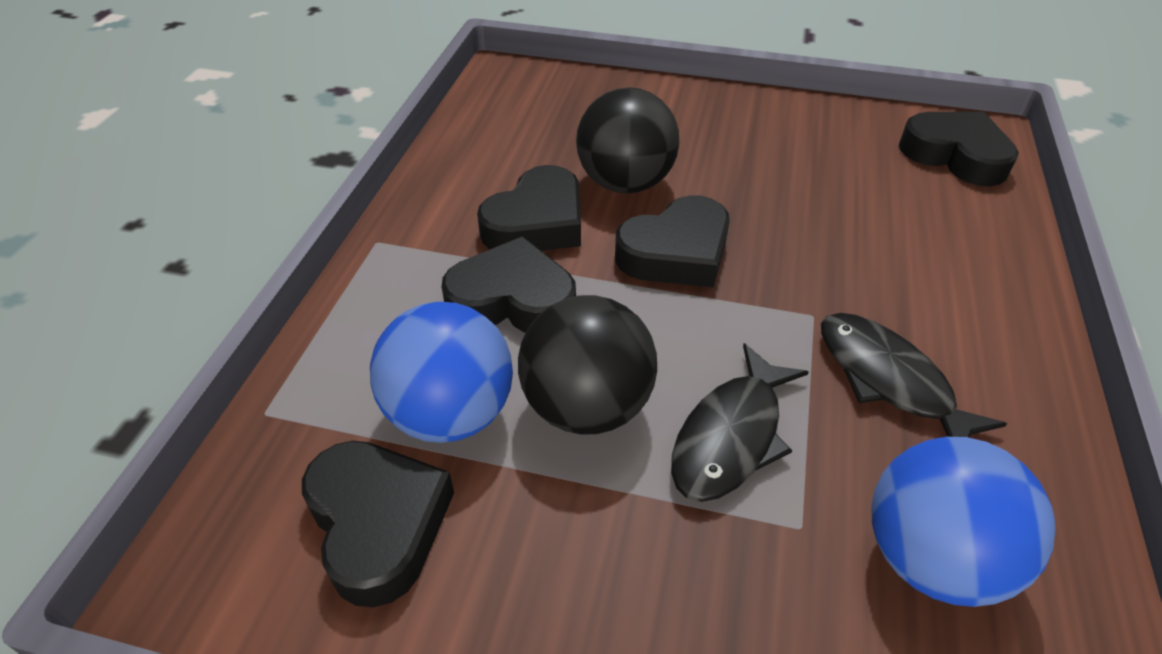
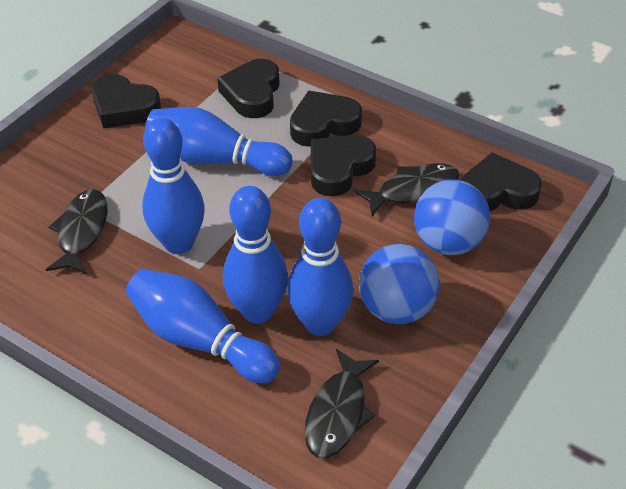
black ball: [518,295,657,435] [576,87,679,193] = 2 -> none = 0
black fish: [671,343,809,502] [821,313,1007,438] = 2 -> [46,189,108,274] [304,349,379,458] [354,163,459,216] = 3
blue bowling pin: none = 0 -> [126,269,280,383] [142,118,205,254] [145,107,292,176] [223,186,288,324] [287,198,353,336] = 5

